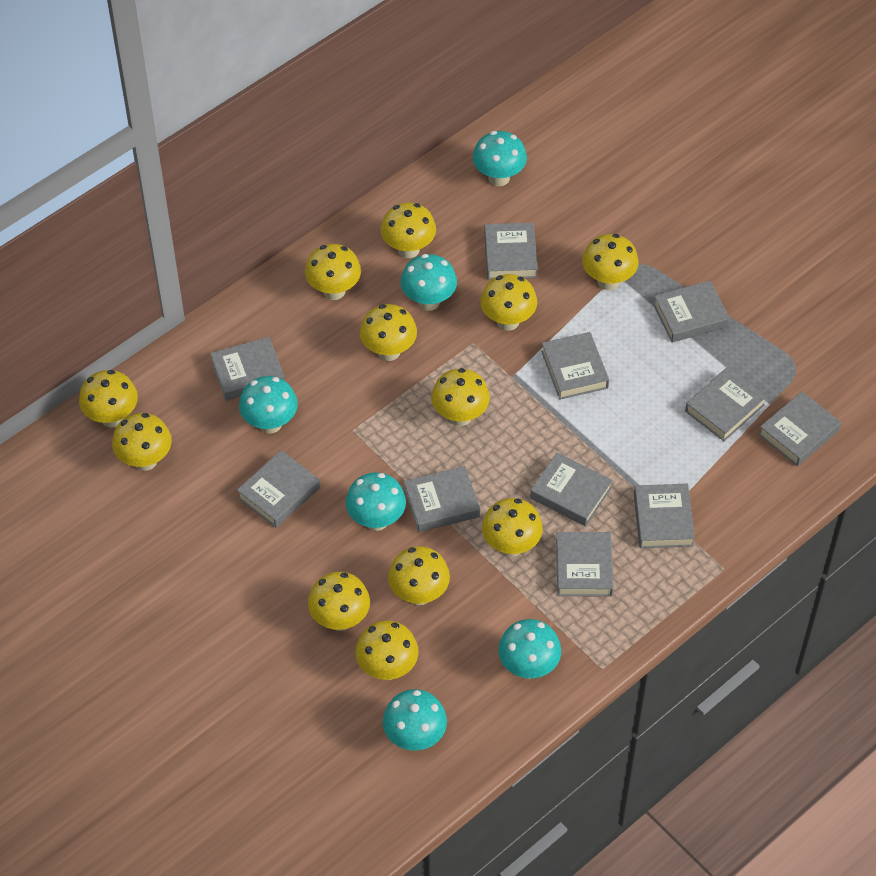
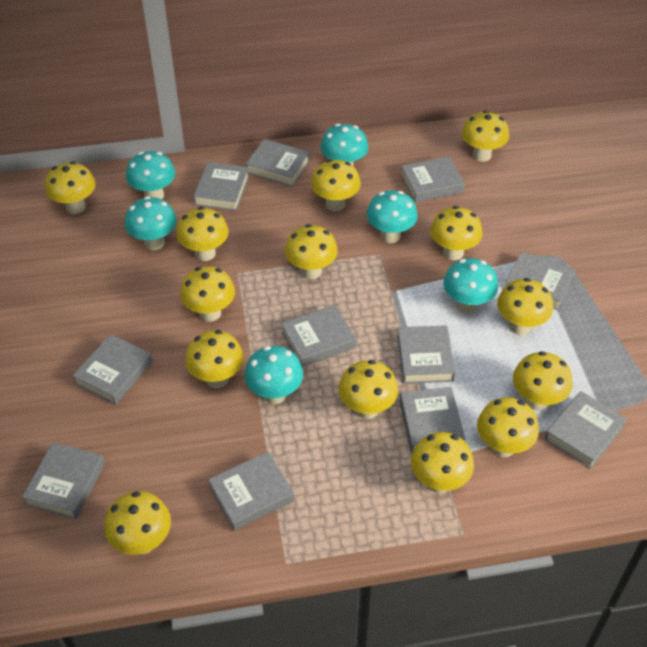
yellow mushroom: [79,370,138,428] [112,413,172,471] [305,244,361,300] [308,572,370,631] [355,620,418,680] [360,304,417,361] [381,202,436,258] [388,546,450,605] [431,368,490,426] [480,274,537,331] [482,498,543,557] [582,234,638,290] = 12 -> [45,161,96,214] [104,491,171,555] [177,207,229,261] [180,266,235,322] [185,330,244,388] [285,224,338,279] [311,159,361,211] [338,360,398,419] [411,432,474,493] [430,206,483,260] [462,111,509,162] [477,397,539,457] [497,278,553,335] [513,351,573,410] = 14

